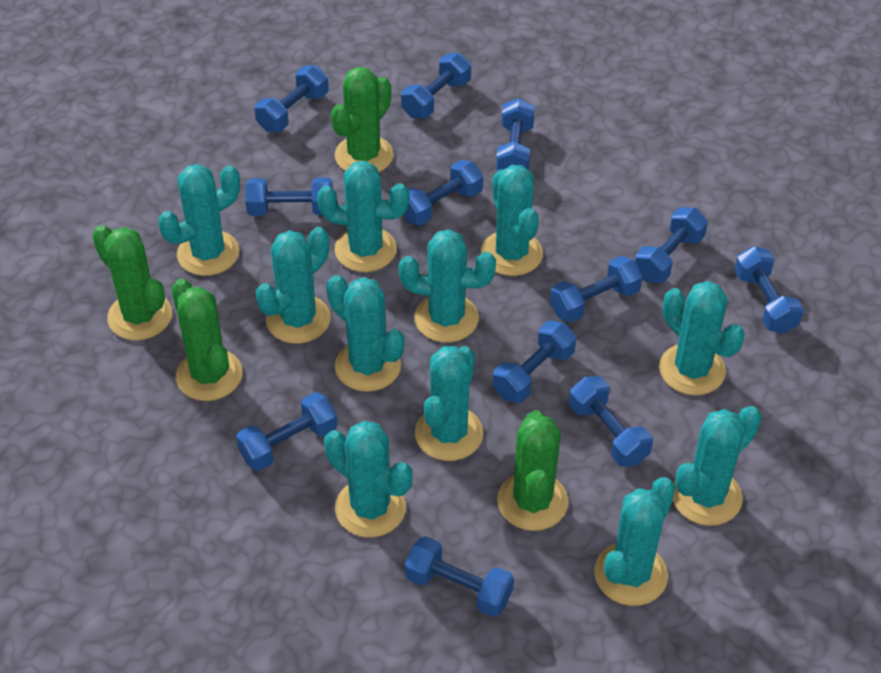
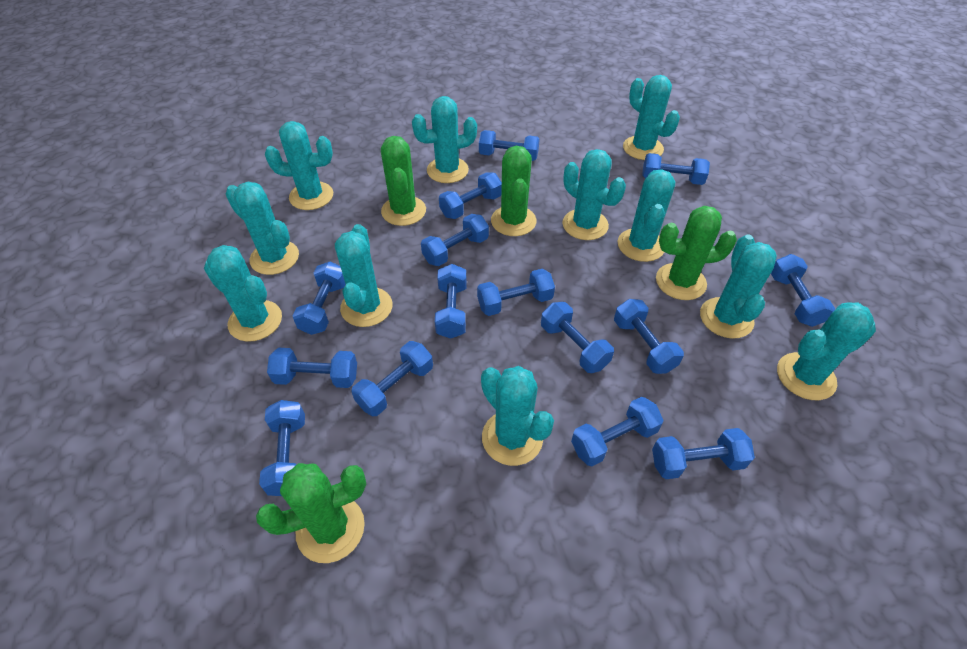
blue dumbbell: [236,392,337,471] [245,178,333,216] [254,65,329,132] [401,53,471,118] [403,160,483,226] [405,536,514,617] [493,321,576,403] [496,98,535,171] [550,256,643,322] [569,376,653,467] [635,207,708,283] [734,246,804,333] = 12 -> [259,400,305,496] [267,348,357,388] [293,261,345,335] [351,341,433,416] [421,214,489,266] [435,264,467,339] [439,172,502,219] [477,269,555,316] [479,130,540,161] [541,302,614,373] [571,397,664,466] [614,299,684,374] [642,153,710,185] [652,428,755,479] [771,254,835,327] = 15

